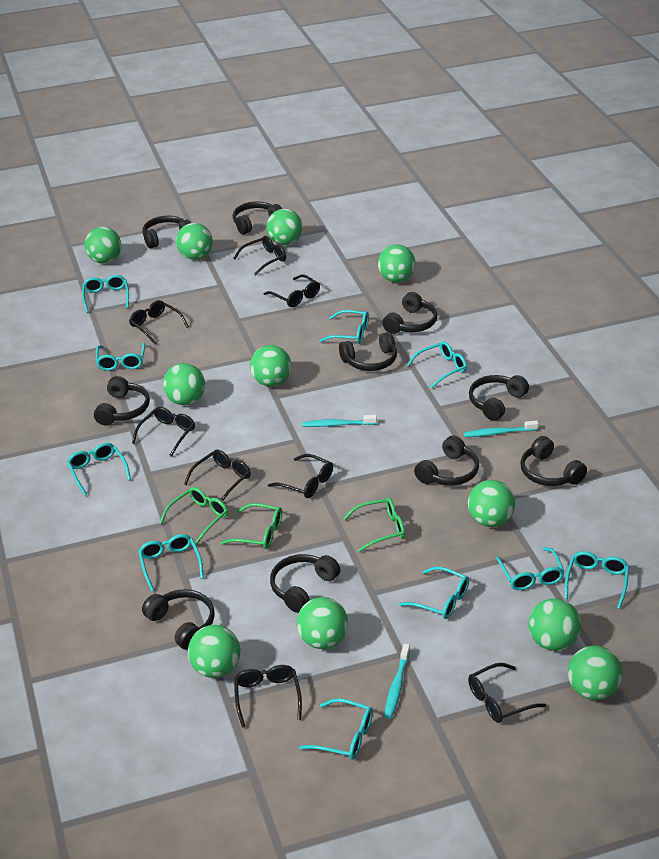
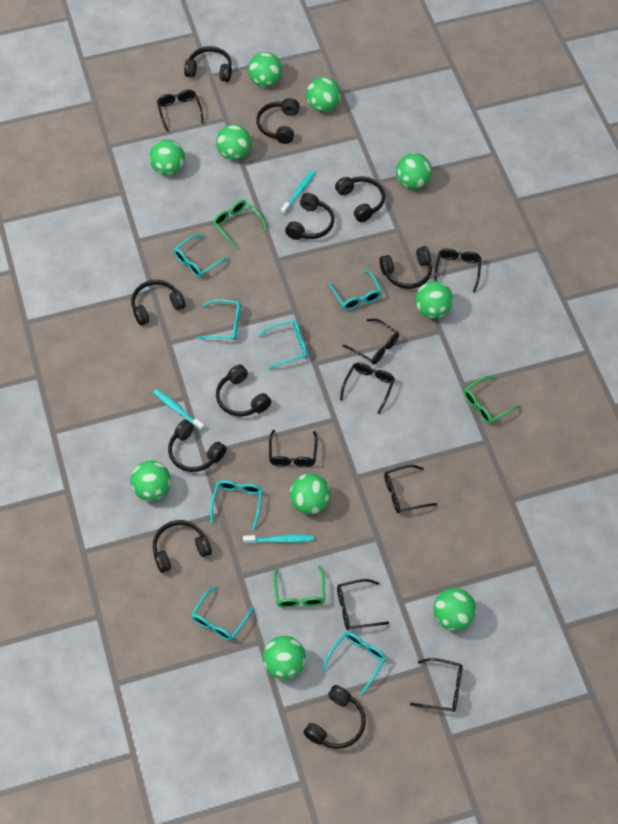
green ball: [84,227,121,263] [163,363,205,405] [176,223,213,260] [188,625,240,678] [250,345,291,386] [266,209,303,245] [297,597,348,649] [378,244,416,282] [468,480,515,527] [528,598,581,651] [568,646,623,700] = 11 -> [131,461,171,501] [149,140,185,175] [216,124,251,160] [248,52,282,87] [263,636,306,680] [290,474,330,514] [306,77,341,112] [396,153,432,189] [415,281,453,319] [434,588,476,631] = 10
turquoise glasses: [67,443,131,496] [82,275,129,313] [96,343,146,371] [138,534,204,592] [299,698,373,760] [319,310,369,344] [399,566,469,619] [407,341,467,388] [496,547,565,590] [565,551,629,609] = 10 -> [174,235,229,278] [191,586,254,641] [197,299,241,340] [210,480,263,530] [258,320,307,369] [322,632,386,695] [329,269,382,310] = 7

